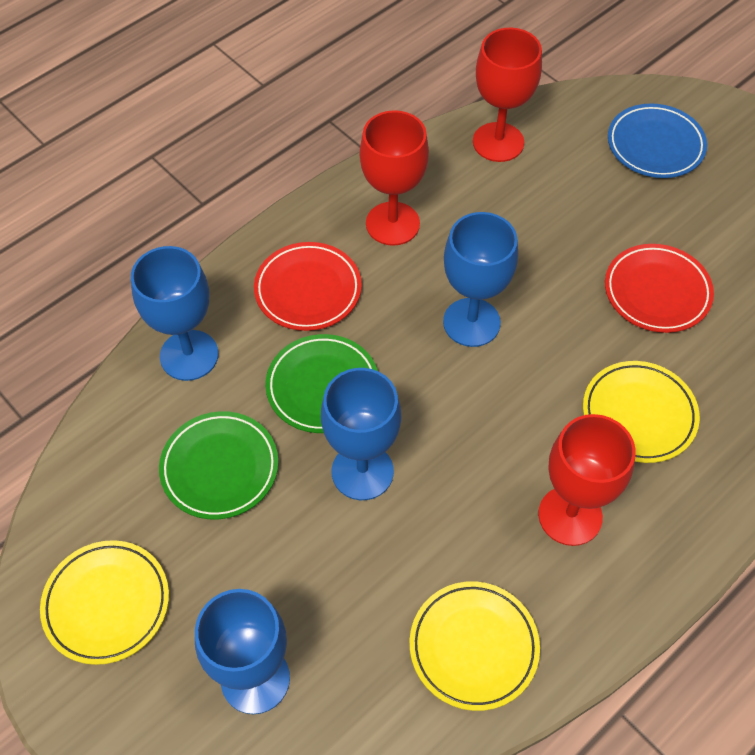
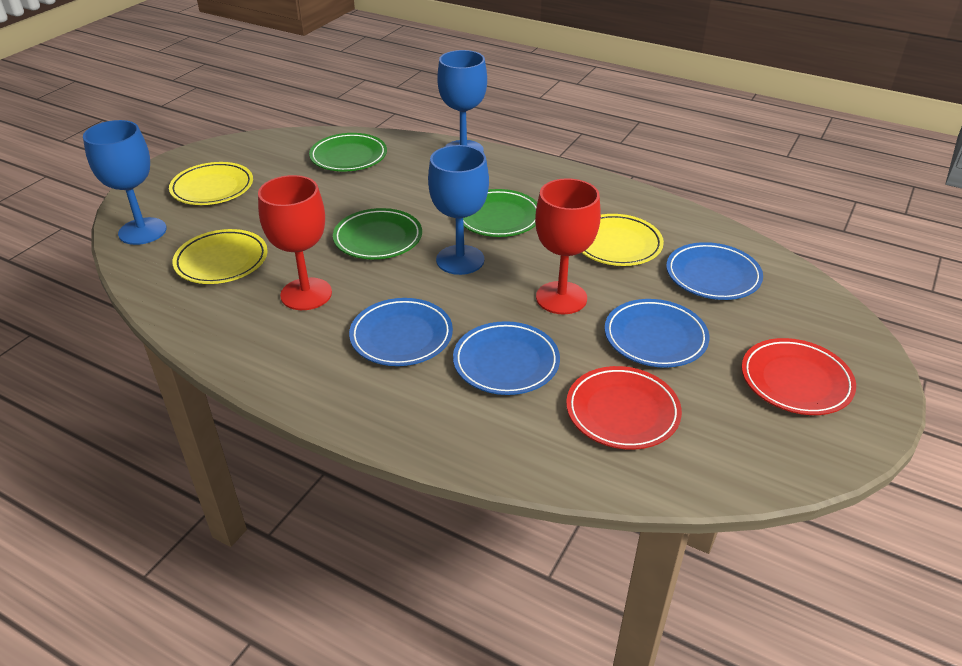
blue goblet: [131,246,219,381] [195,589,290,714] [321,368,401,500] [443,212,518,347] = 4 -> [83,120,167,245] [428,145,489,275] [437,50,487,152] = 3
blue plate: [608,103,707,178] = 1 -> [349,298,453,366] [453,321,560,395] [604,299,709,368] [666,242,763,300] = 4
green plate: [159,411,278,519] [265,334,378,433] = 2 -> [309,133,387,172] [333,208,422,259] [463,189,537,237] = 3
red goblet: [360,110,429,246] [473,28,542,162] [538,414,636,546] = 3 -> [258,175,332,310] [535,178,601,314] = 2

